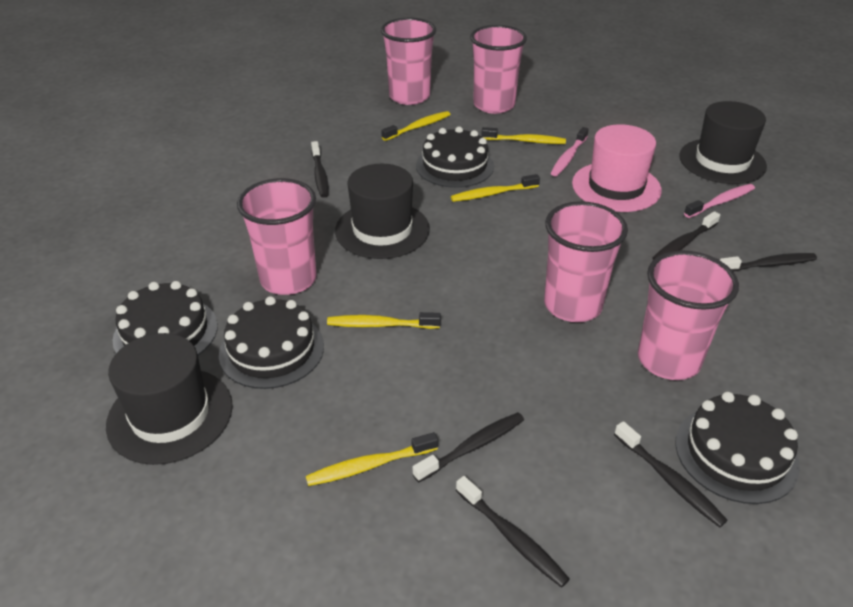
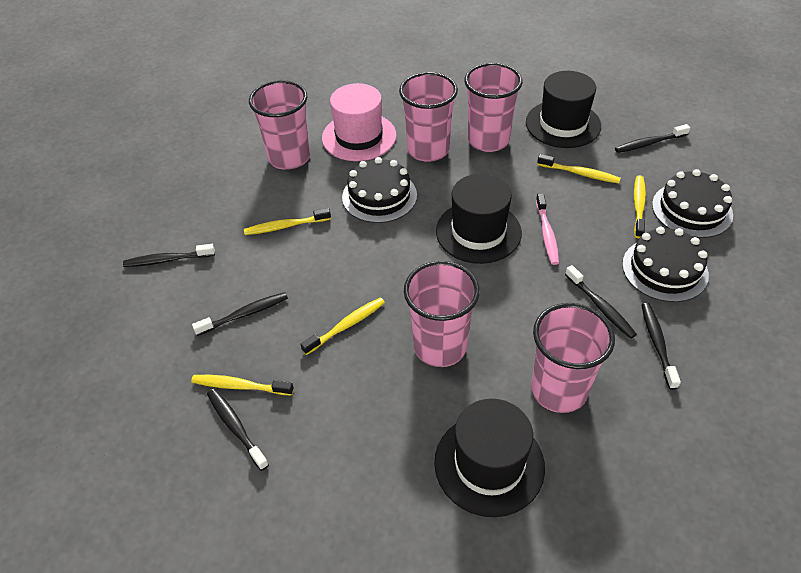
black cake: [113,281,218,355] [219,296,324,389] [416,127,494,188] [675,392,800,504] = 4 -> [342,157,417,223] [622,227,709,302] [652,169,733,238] = 3
pink toothbrush: [551,127,589,176] [684,184,755,218] = 2 -> [536,193,559,265] = 1

